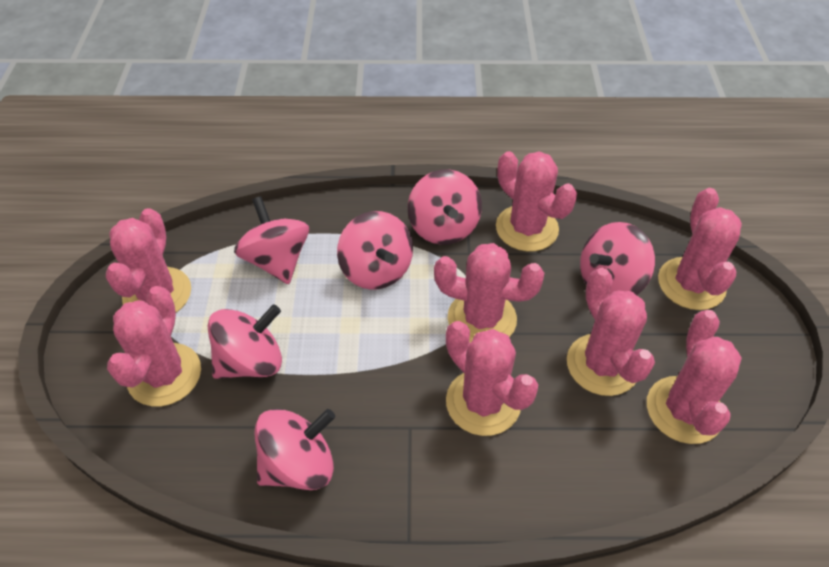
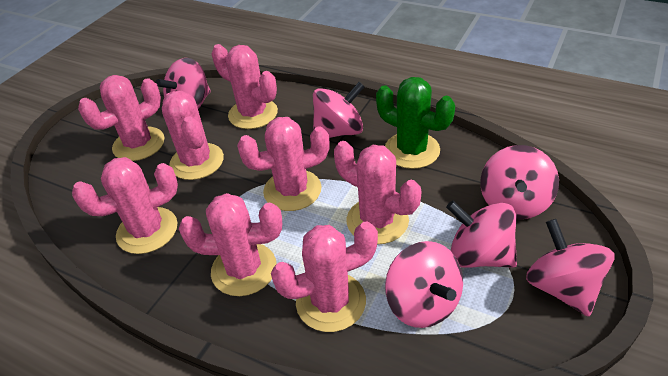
green cactus: none = 0 -> [376,77,455,169] = 1

